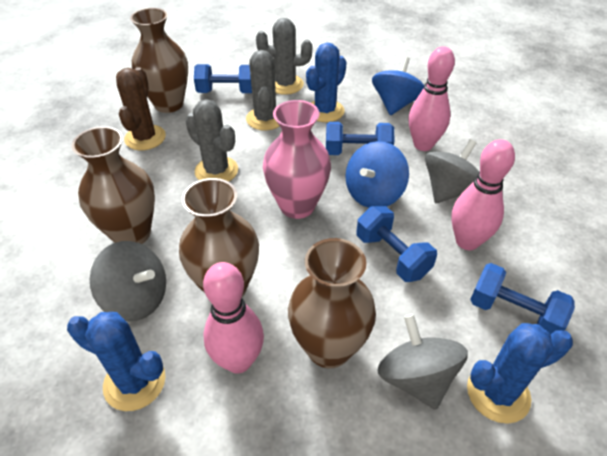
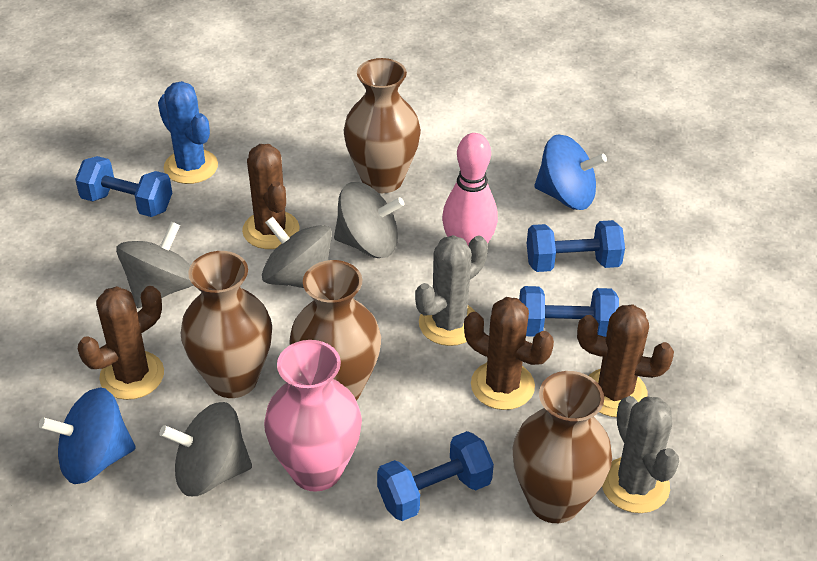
blue cactus: [67,312,166,411] [306,43,347,122] [467,323,573,424] = 3 -> [158,81,218,184] = 1
brown cactus: [116,67,166,150] = 1 -> [78,286,164,400] [242,144,300,249] [464,297,554,410] [577,304,674,417] = 4
grey cactus: [185,99,238,182] [246,50,279,130] [256,18,312,95] = 3 -> [415,235,488,346] [602,396,679,513] = 2
grey spinning top: [90,241,166,322] [377,314,468,410] [425,139,479,203] = 3 -> [116,221,194,308] [159,402,252,496] [262,216,332,288] [334,182,405,258] = 4
pink bowling pin: [203,262,264,373] [409,46,455,151] [451,139,515,250] = 3 -> [442,133,498,246] = 1

